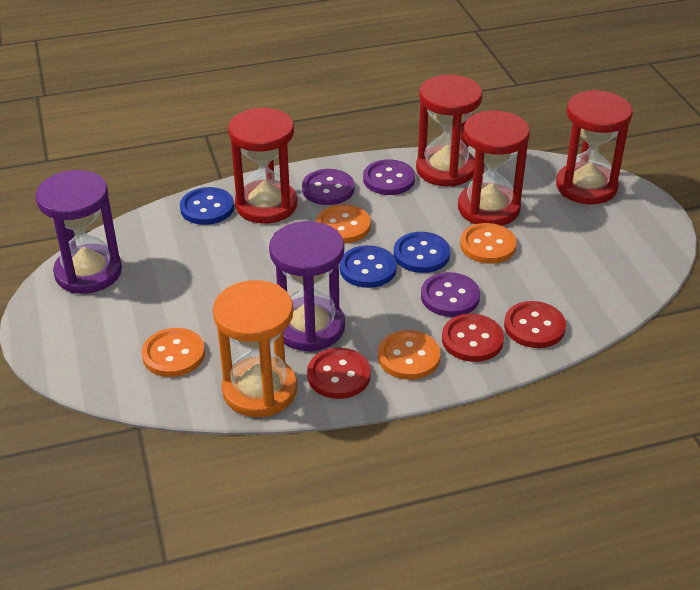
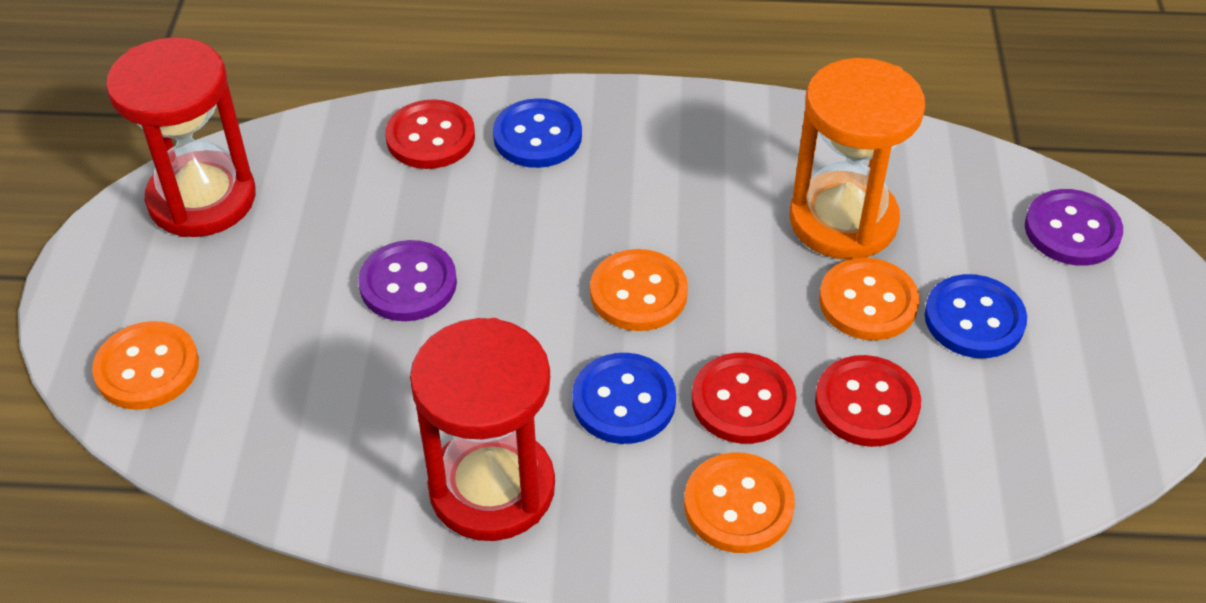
purple button: [302,169,354,205] [363,159,415,195] [421,272,480,317] = 3 -> [358,240,457,321] [1025,189,1123,266] = 2
purple hourglass: [35,170,122,294] [269,221,345,352] = 2 -> none = 0
red hourglass: [228,107,297,224] [416,75,483,187] [458,111,530,226] [556,90,633,204] = 4 -> [106,37,256,237] [410,318,555,541] = 2

